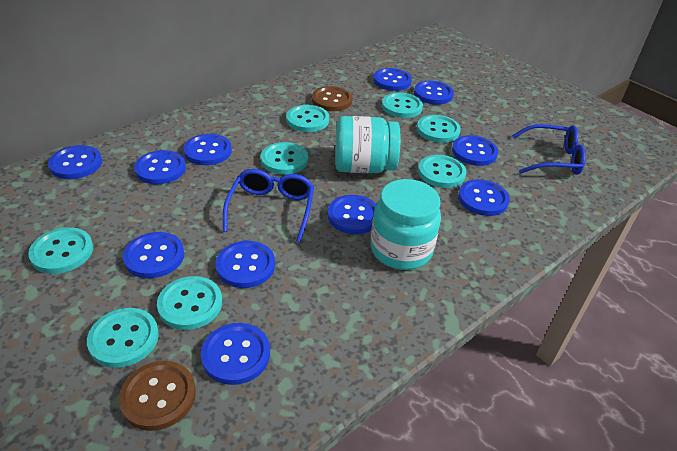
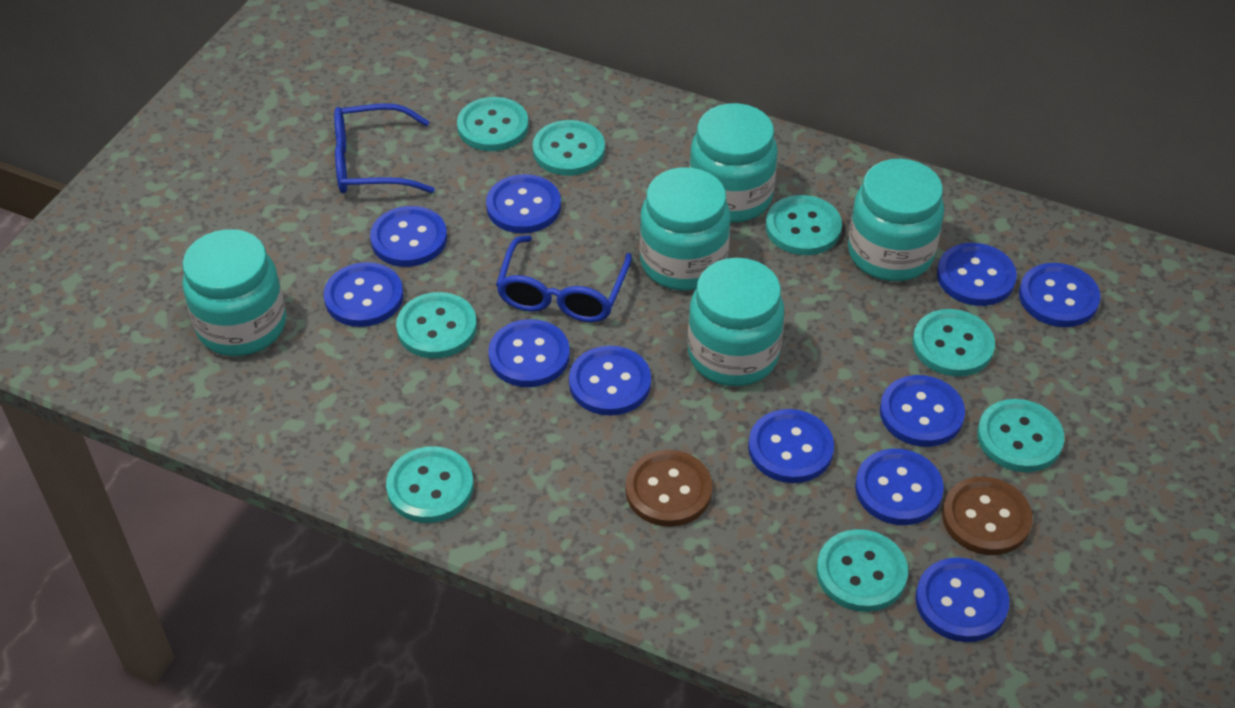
turquoise jar: [335,116,400,173] [371,179,441,270] = 2 -> [182,229,286,356] [640,167,730,291] [688,258,785,386] [689,103,778,223] [848,159,944,281] = 5

